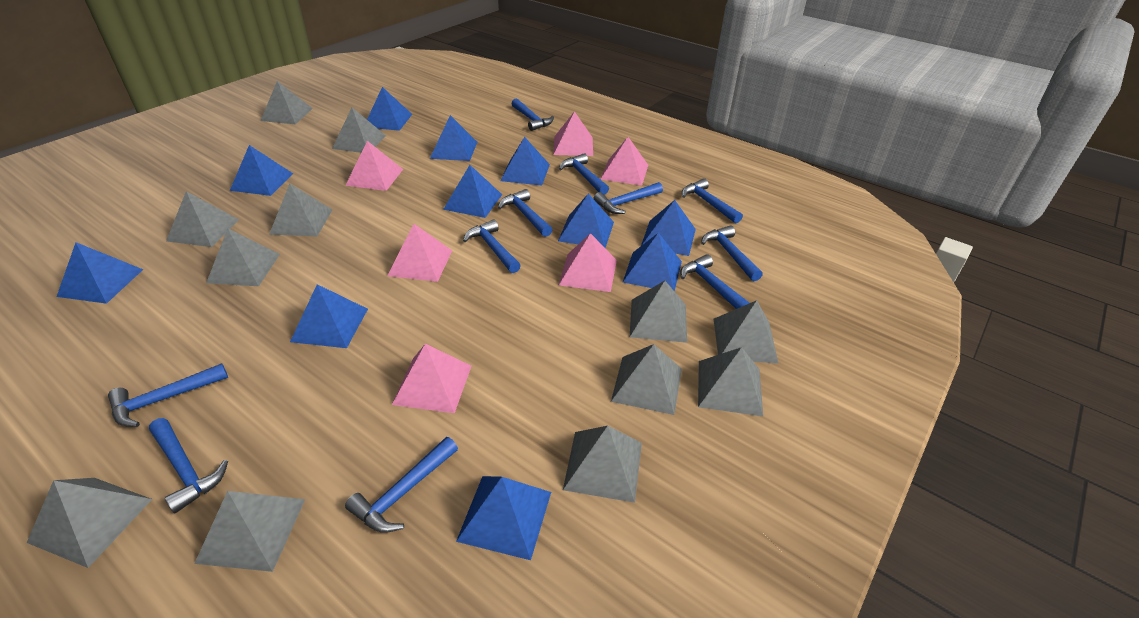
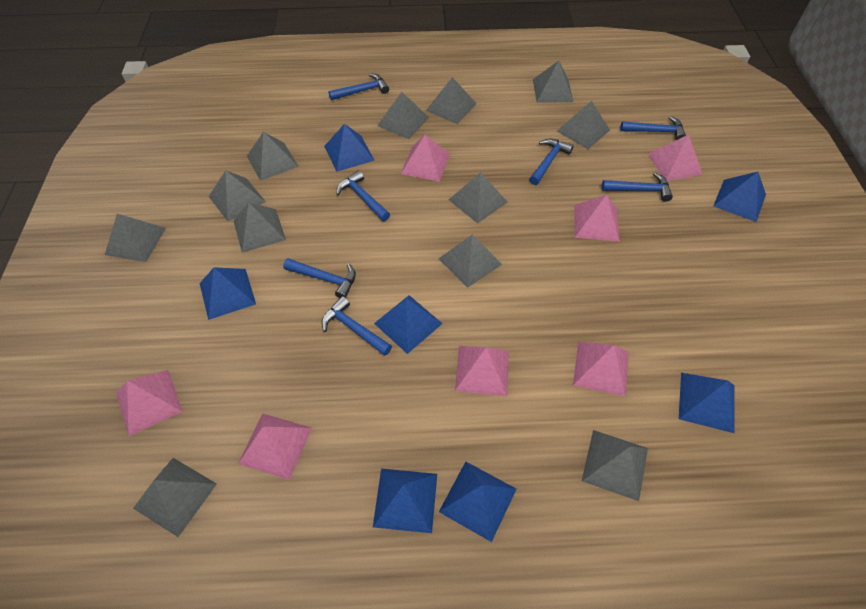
blue hammer: [108,364,228,427] [149,418,228,513] [345,437,458,533] [463,219,521,273] [498,189,552,237] [511,98,554,131] [559,153,609,195] [594,182,663,214] [680,254,749,309] [682,178,743,223] [701,225,763,281] = 11 -> [283,258,356,298] [322,296,392,356] [328,73,389,100] [337,170,390,221] [529,139,574,185] [602,172,673,202] [620,116,686,140] = 7
blue pyramid: [56,242,143,304] [230,145,293,196] [290,284,368,348] [367,87,412,131] [430,115,477,161] [443,165,502,218] [456,476,551,560] [500,137,550,185] [558,193,614,248] [623,233,682,291] [641,200,696,256] = 11 -> [200,267,256,320] [324,124,375,172] [373,469,437,533] [374,295,443,354] [439,462,517,542] [679,373,735,433] [713,172,766,222] = 7
pink pyramid: [345,141,403,191] [387,224,452,282] [392,344,471,413] [553,111,593,156] [559,233,617,292] [601,137,648,186] = 6 -> [116,370,183,437] [238,413,312,480] [401,135,450,182] [455,346,509,396] [573,341,629,397] [574,195,620,242] [648,134,702,181] = 7

